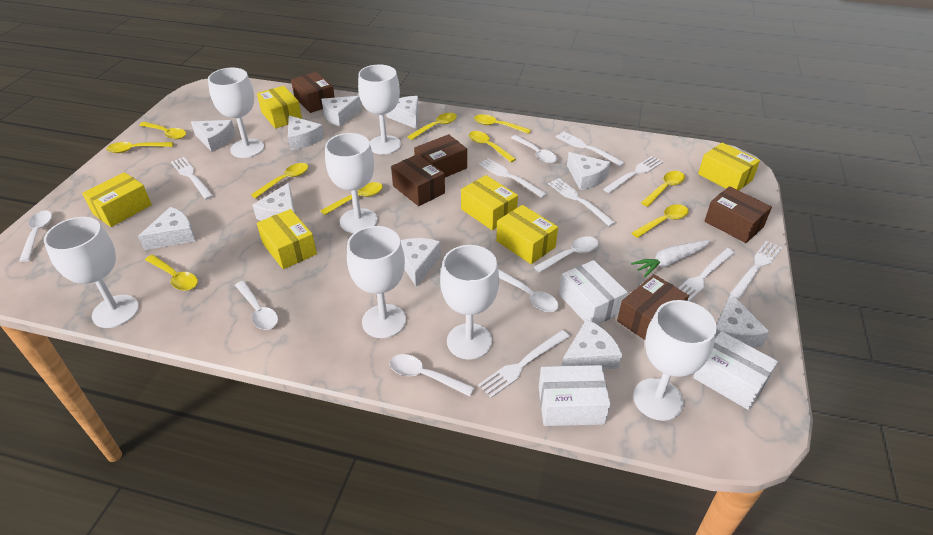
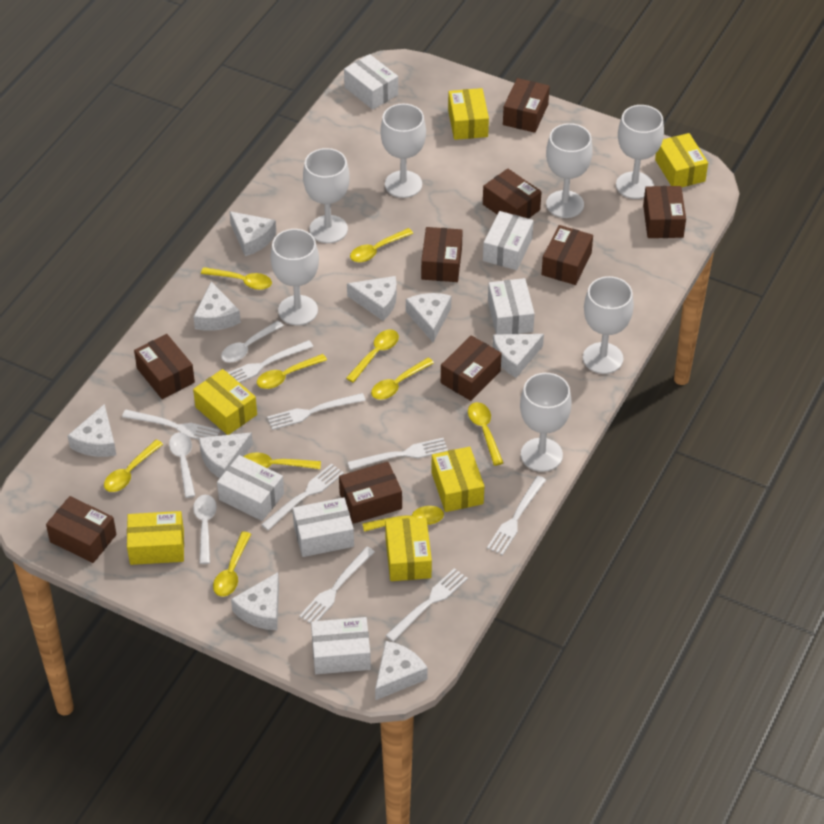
brown box: [291,72,335,113] [391,154,445,206] [414,134,467,177] [617,274,689,340] [704,186,772,243] = 5 -> [46,496,117,563] [134,334,195,399] [339,462,402,524] [421,227,463,282] [441,335,502,401] [483,168,542,219] [503,78,550,133] [541,225,593,285] [643,186,686,238] = 9
white box: [538,365,611,426] [559,260,628,325] [693,331,778,410] = 3 -> [217,455,284,521] [293,497,354,557] [311,617,371,674] [344,54,398,110] [483,211,534,270] [488,278,535,334] = 6
white carrot: [631,240,710,277] = 1 -> none = 0
white cheese: [138,207,196,250] [191,120,235,152] [252,183,295,221] [288,115,324,150] [321,96,362,127] [386,96,419,129] [400,238,441,287] [562,319,622,369] [567,152,611,191] [715,294,769,348] = 10 -> [67,404,116,457] [193,282,241,331] [199,432,253,478] [229,211,276,256] [231,572,279,630] [347,276,397,321] [375,641,428,700] [406,293,451,342] [493,334,544,378] = 9
white spoon: [19,210,52,262] [235,281,278,330] [389,354,475,396] [498,269,559,312] [511,135,557,163] [534,236,598,273] = 6 -> [169,433,195,498] [193,495,217,564] [221,321,284,363] = 3

